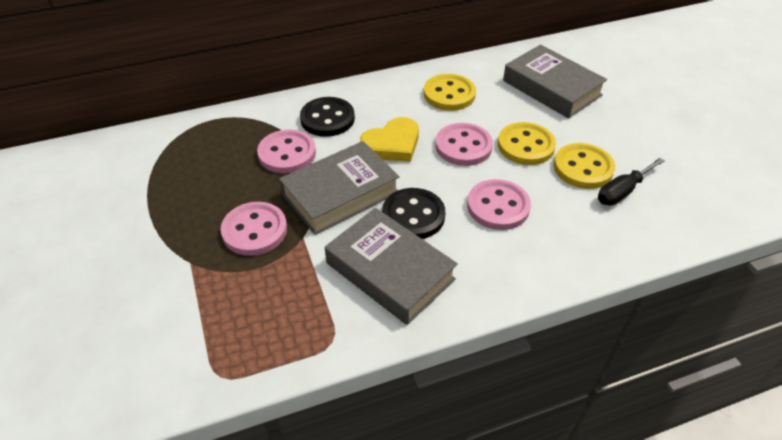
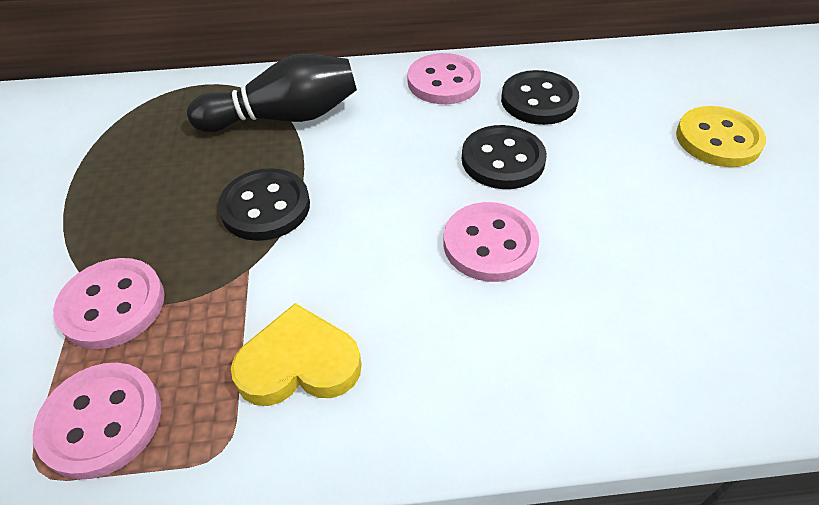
black bowling pin: none = 0 -> [187,54,357,132] = 1
black button: [300,97,355,137] [382,188,445,239] = 2 -> [218,168,310,241] [462,125,547,189] [501,70,579,125] = 3
black screwdriver: [598,158,665,205] = 1 -> none = 0
grey book: [279,141,399,235] [325,208,458,325] [503,45,607,118] = 3 -> none = 0
yellow button: [424,74,476,111] [498,122,556,165] [554,143,615,189] = 3 -> [676,106,766,167] = 1

